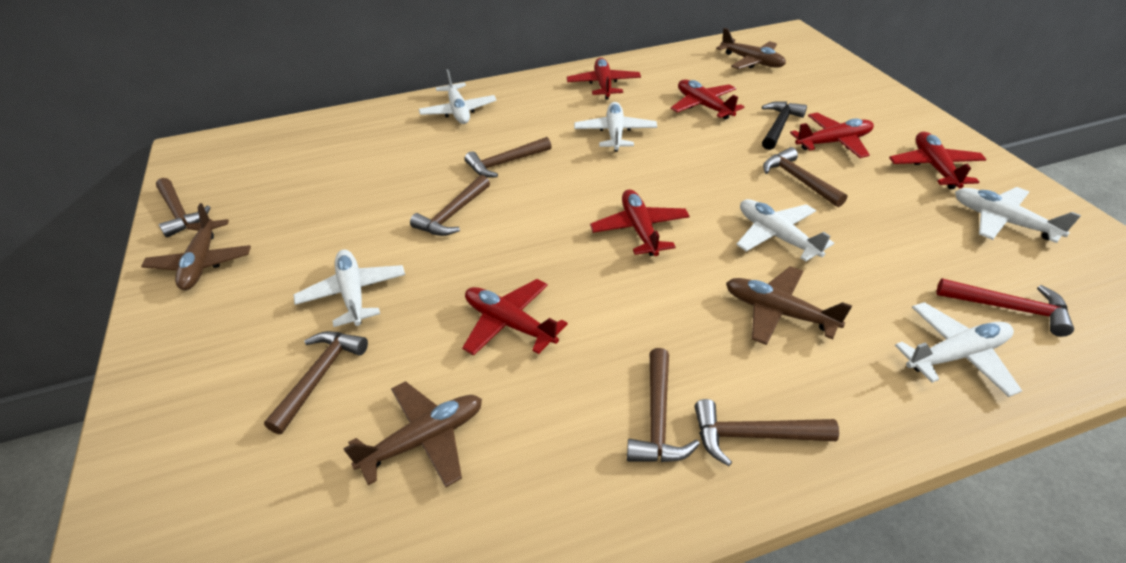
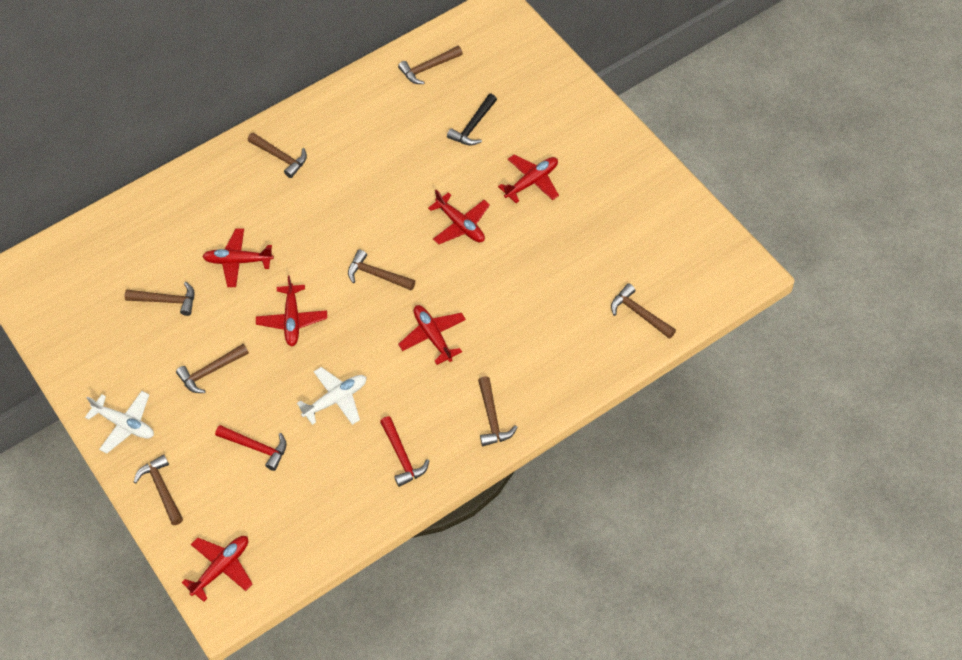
brown hammer: [156,178,211,238] [264,331,368,434] [410,175,490,236] [465,137,551,178] [627,348,700,462] [695,399,839,466] [763,147,847,207] = 7 -> [125,282,194,316] [134,454,183,525] [176,344,249,393] [248,133,307,178] [348,250,415,290] [398,46,463,84] [478,376,517,446] [611,284,676,339] = 8
brown plane: [141,203,251,290] [343,381,482,487] [716,28,786,69] [726,266,852,345] = 4 -> none = 0
red hammer: [937,278,1074,337] = 1 -> [215,425,287,471] [380,416,429,487] = 2
white plane: [294,249,405,327] [419,69,497,124] [574,102,657,152] [736,199,834,262] [895,302,1022,397] [955,187,1081,243] = 6 -> [85,391,154,453] [297,367,366,425] = 2

